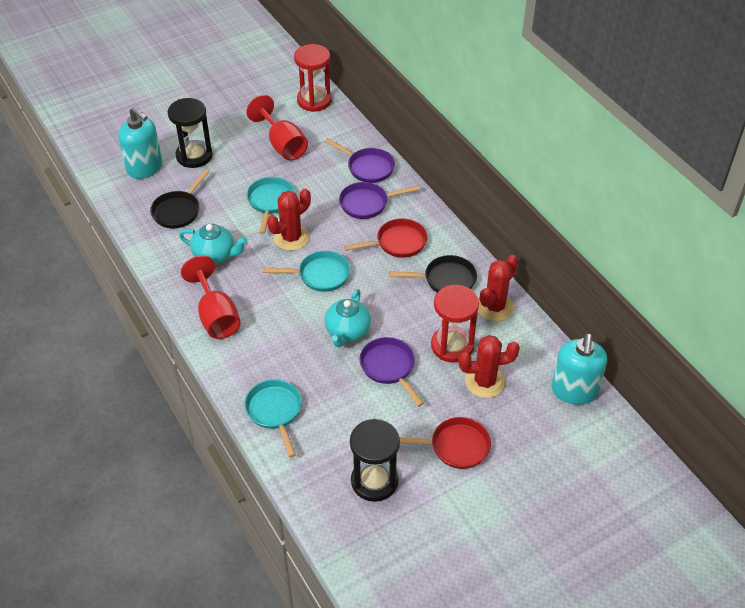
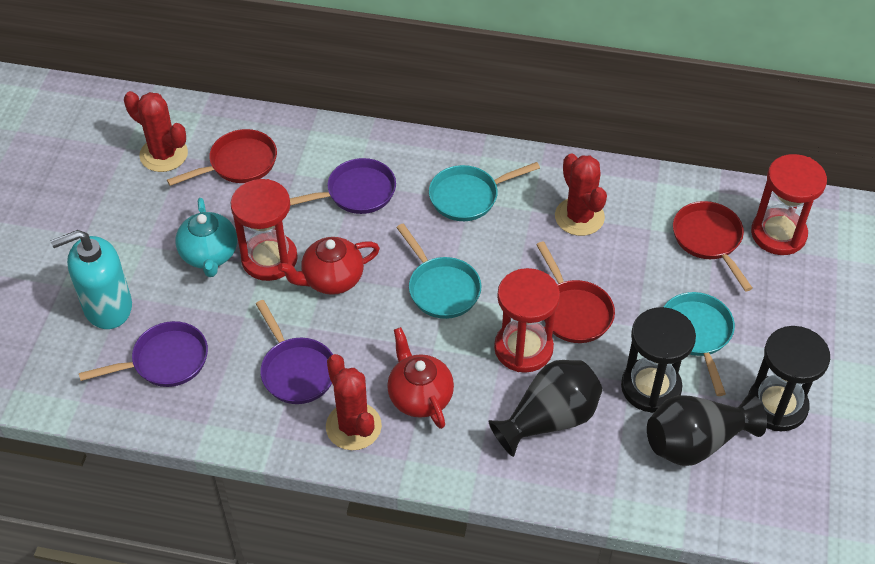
black pan: [150,169,210,228] [389,255,477,292] = 2 -> none = 0
black vase: none = 0 -> [488,360,603,457] [647,394,767,466] = 2
red goblet: [181,255,241,339] [246,95,308,160] = 2 -> none = 0
red hourglass: [294,44,332,112] [431,285,479,362] = 2 -> [231,179,298,281] [494,268,560,373] [751,154,827,255] = 3
red pan: [344,218,427,258] [399,417,491,469] = 2 -> [167,129,277,186] [536,241,615,343] [673,201,753,291] = 3
red teapot: none = 0 -> [278,237,380,295] [387,327,454,429] = 2
turquoise soap dispenser: [118,107,162,179] [551,333,607,405] = 2 -> [51,230,132,329] = 1
turquoise teapot: [179,224,247,264] [325,289,371,347] = 2 -> [175,198,237,277] = 1

